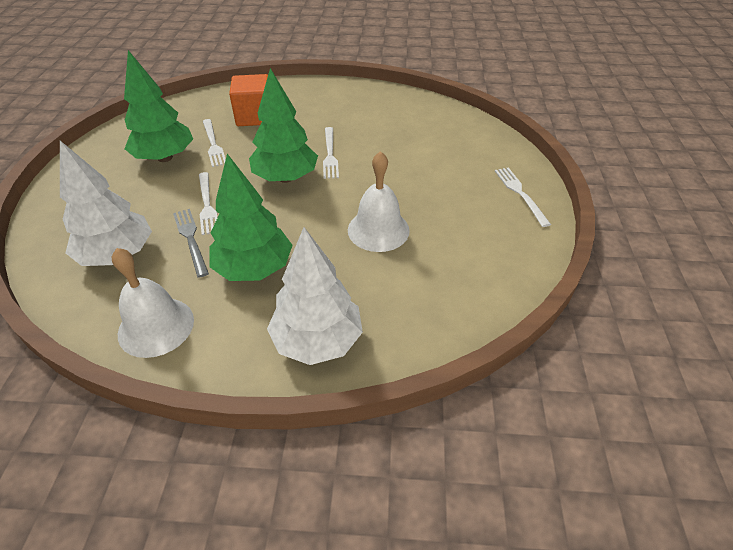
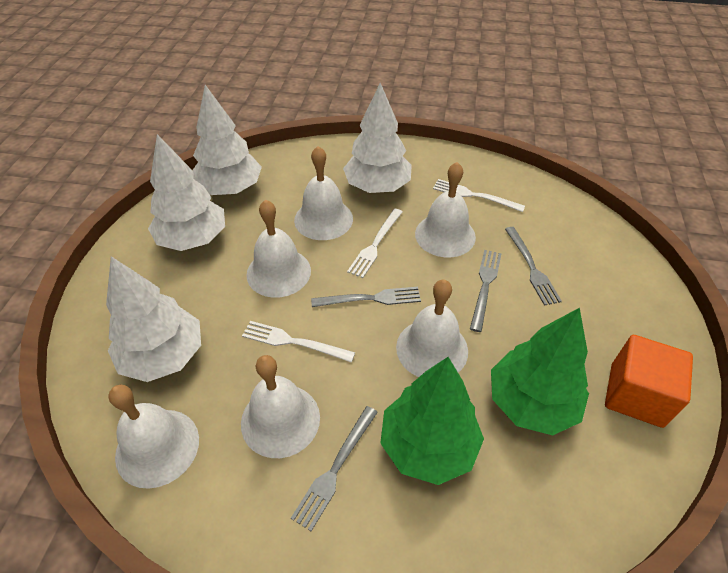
green tree: [124,50,193,162] [209,154,293,281] [249,68,318,183] = 3 -> [380,357,484,485] [491,308,589,435] = 2
grey fork: [173,209,209,278] = 1 -> [291,406,378,531] [311,287,421,307] [470,250,502,332] [505,227,562,306] = 4
white bell: [112,248,194,358] [348,151,410,252] = 2 -> [108,385,199,489] [241,355,320,458] [246,200,311,298] [294,146,353,240] [396,279,468,377] [415,162,476,258] = 6
white fork: [199,172,218,235] [203,119,226,167] [323,127,339,179] [495,167,551,227] = 4 -> [242,321,355,363] [347,209,402,278] [433,179,525,212] = 3
white tree: [60,141,152,266] [267,227,363,365] = 2 -> [106,256,201,382] [148,134,225,251] [193,85,262,195] [343,83,412,193] = 4

